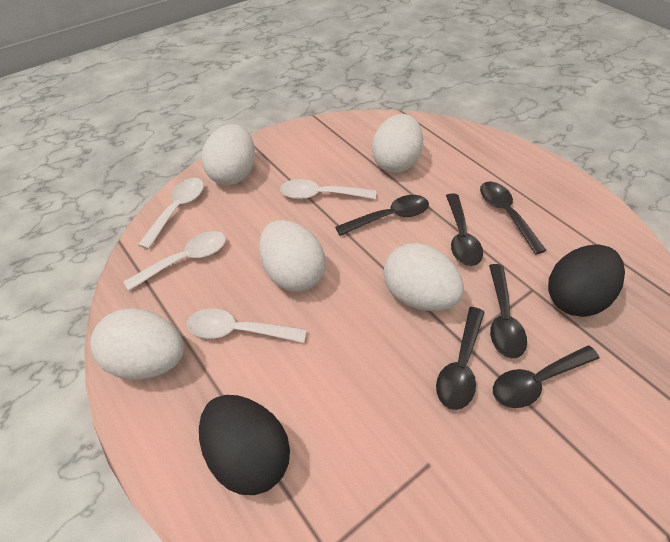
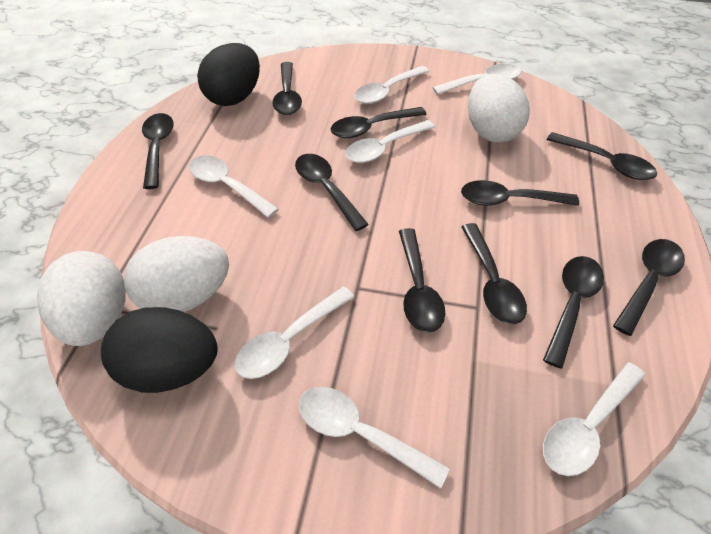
black spoon: [335,195,429,236] [436,307,485,410] [446,194,483,266] [480,182,547,255] [489,264,527,358] [493,345,599,408] = 6 -> [142,113,174,189] [272,62,302,115] [295,154,369,231] [331,107,427,138] [399,228,446,333] [461,180,579,206] [461,223,527,324] [543,256,604,369] [546,132,657,180] [613,239,685,336] = 10
white egg: [90,308,184,380] [201,124,255,185] [259,220,326,292] [372,114,423,173] [383,243,464,311] = 5 -> [37,251,126,346] [124,236,229,312] [468,74,530,142] = 3
white spoon: [123,231,226,291] [138,178,204,249] [187,308,307,343] [280,179,376,199] = 4 -> [189,155,279,218] [235,286,354,379] [299,387,450,489] [345,120,435,163] [354,66,429,104] [433,64,521,95] [543,362,645,476] = 7

